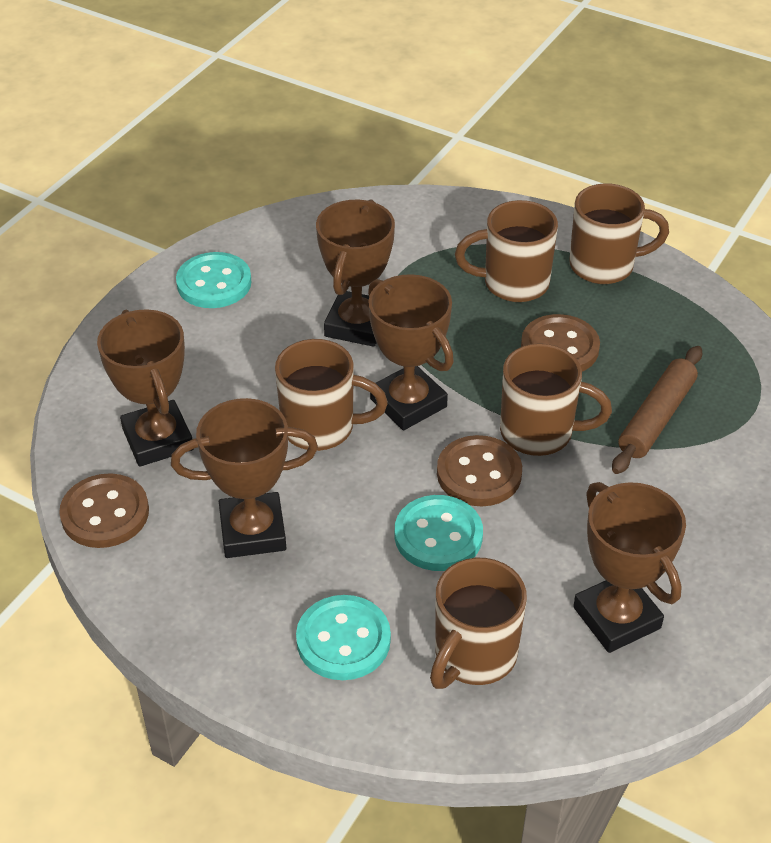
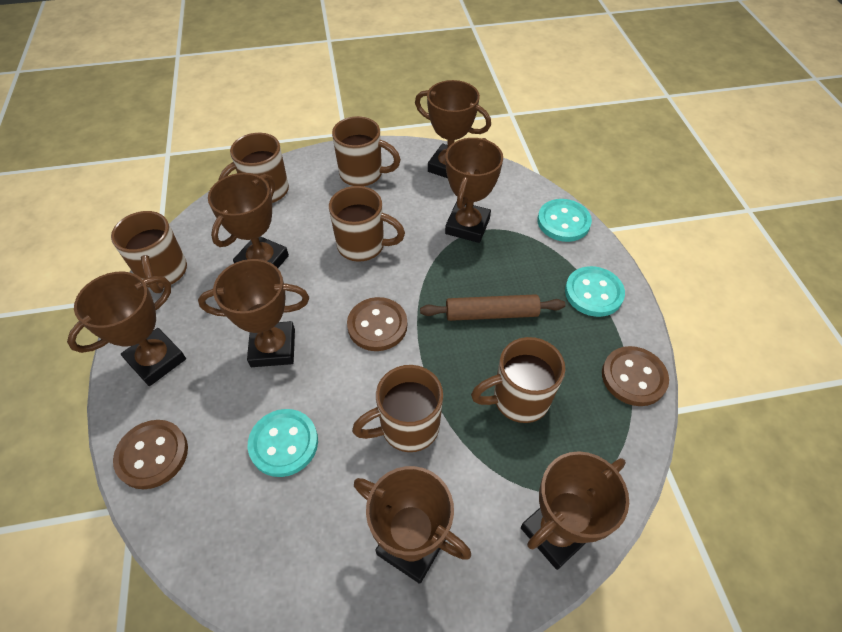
brown mug: [275,339,388,451] [430,558,527,689] [455,200,558,302] [500,343,612,456] [569,183,669,284] = 5 -> [111,211,187,293] [218,133,289,203] [329,186,405,262] [332,116,401,186] [352,365,443,452] [471,337,565,423] = 6
brown trophy: [97,309,193,467] [171,398,318,558] [316,199,395,347] [368,274,454,430] [573,482,686,653] = 5 -> [67,271,186,386] [198,259,309,367] [208,173,289,268] [354,466,471,584] [415,80,491,178] [445,138,503,243] [521,451,629,570] = 7

